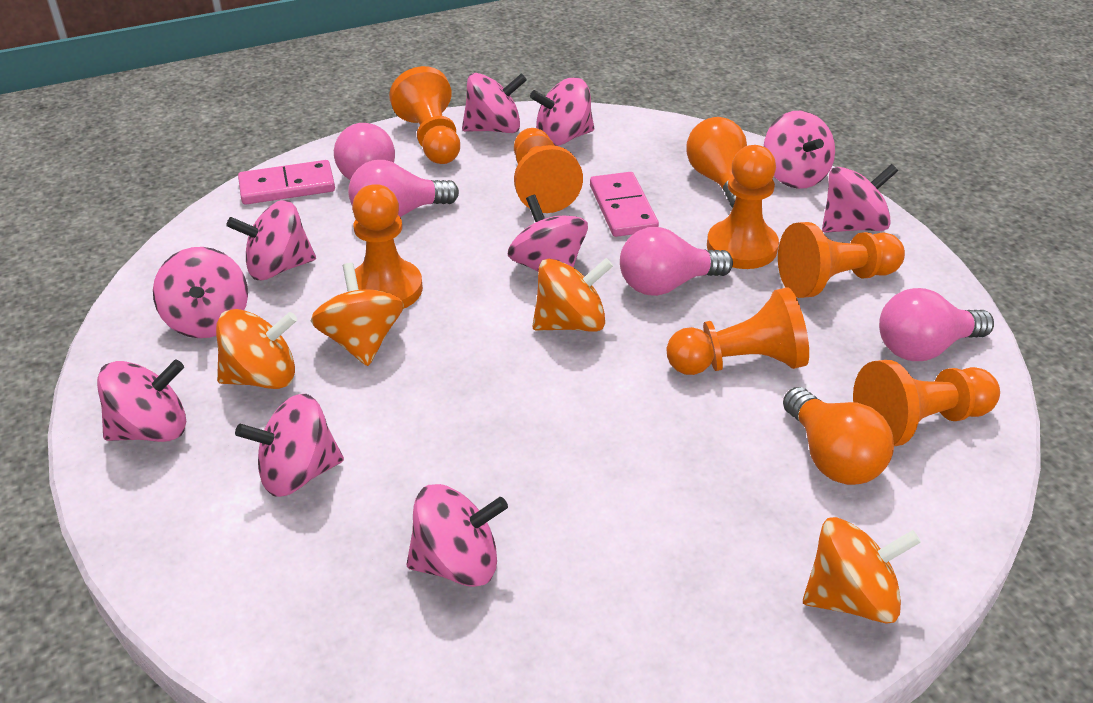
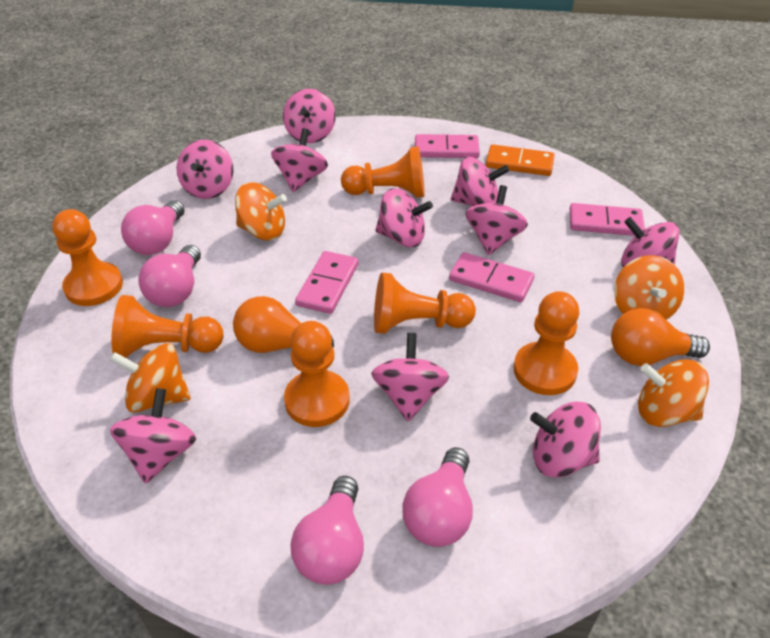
orange domino: none = 0 -> [486,144,555,176] = 1
orange pawn: [352,184,423,309] [389,66,460,164] [514,128,583,213] [666,287,809,375] [707,145,779,269] [778,222,905,298] [853,360,1000,446] = 7 -> [52,209,123,306] [111,295,224,358] [284,321,350,427] [341,146,425,198] [374,273,476,334] [514,291,579,395] = 6
pink domino: [238,160,335,205] [590,172,659,237] = 2 -> [295,251,358,314] [415,134,480,158] [449,252,534,302] [570,203,645,236] = 4

